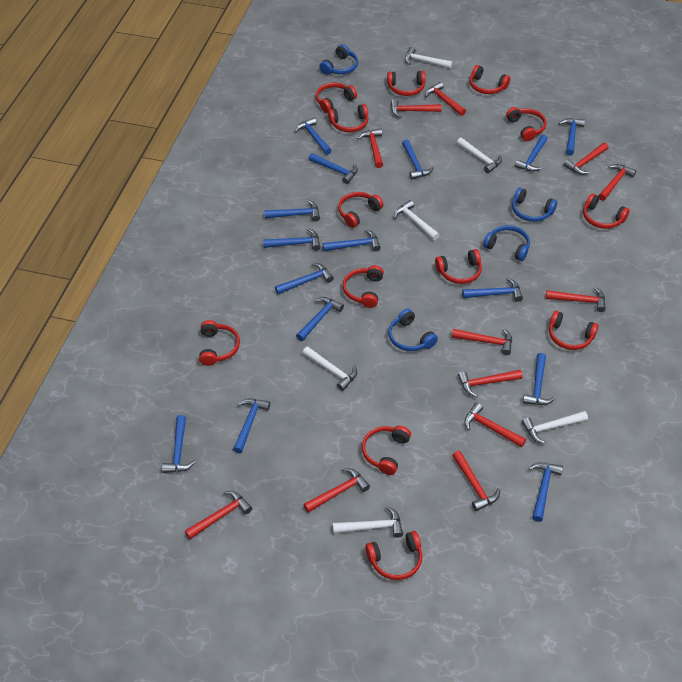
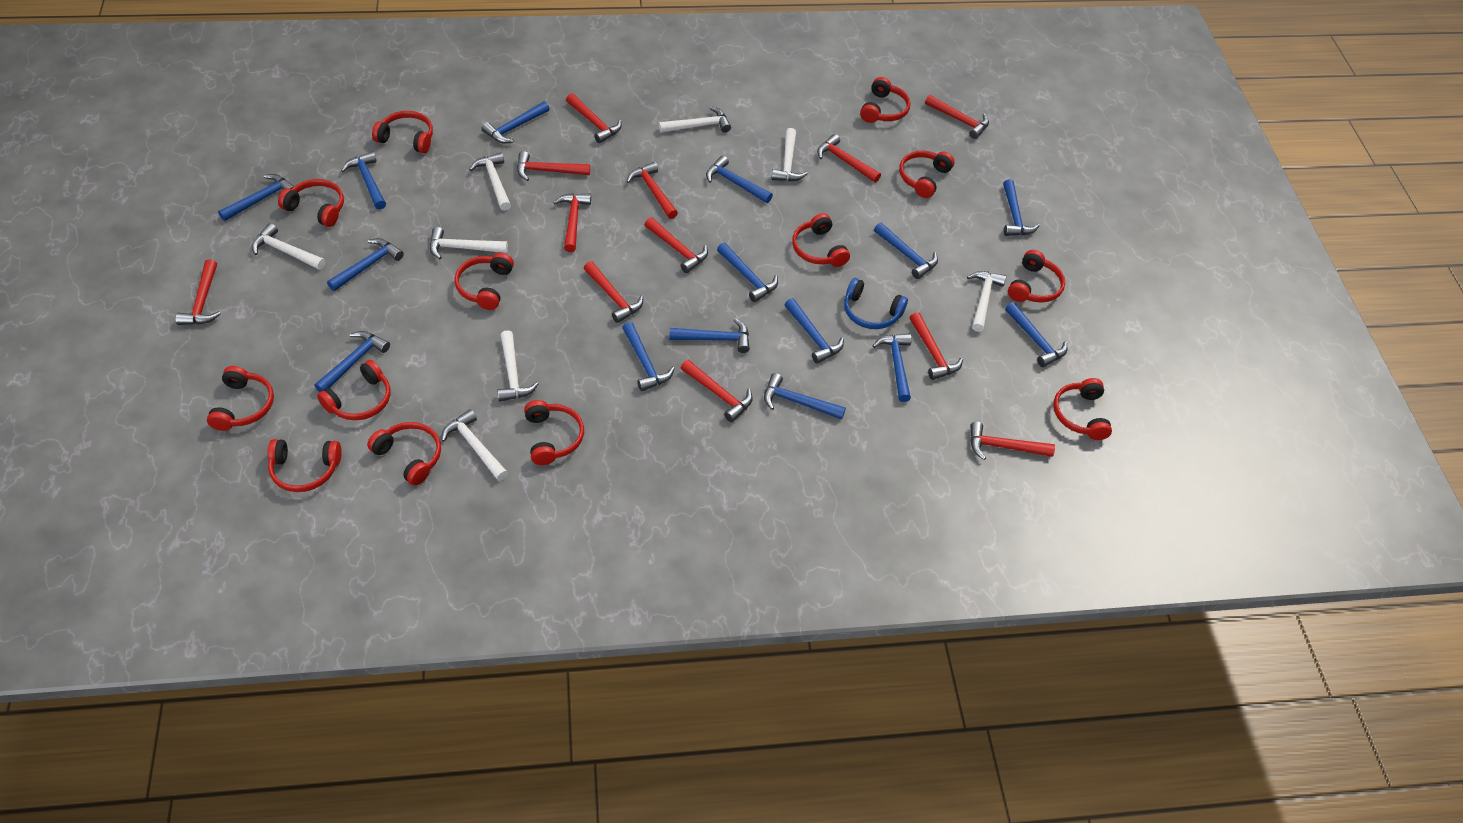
blue headphones: [319,44,358,74] [388,309,438,351] [483,225,530,261] [512,187,557,222] = 4 -> [844,278,908,329] = 1
white hammer: [303,347,357,391] [333,506,403,538] [394,200,439,240] [405,47,453,68] [457,138,502,173] [522,411,588,444] = 6 -> [252,223,325,270] [430,227,508,259] [441,409,508,481] [469,153,511,211] [497,330,539,402] [659,106,731,133] [772,128,808,181] [967,271,1006,332] = 8

